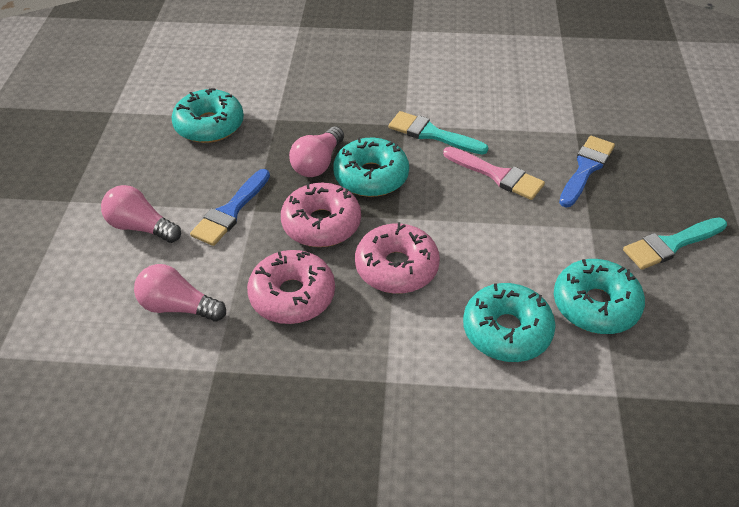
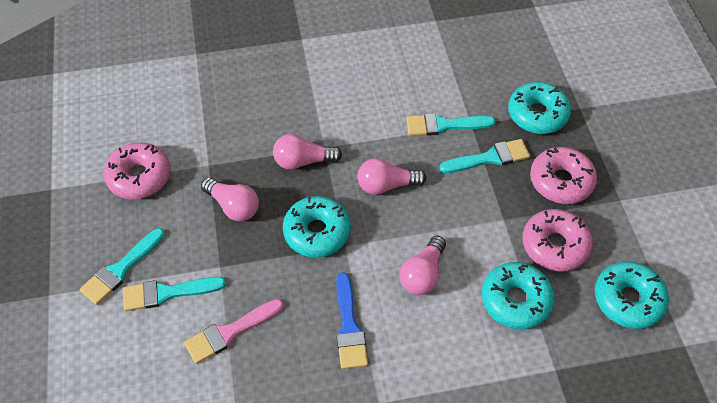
blue brush: [190,169,270,246] [559,136,615,207] = 2 -> [336,272,368,369] = 1
pink light bulb: [101,185,181,243] [134,264,226,321] [289,126,344,177] = 3 -> [201,177,259,221] [273,134,342,170] [357,158,426,195] [399,235,446,295] = 4
turquoise brush: [389,111,488,155] [623,217,727,270] = 2 -> [80,228,165,305] [123,277,226,311] [406,113,496,136] [440,139,530,173] = 4

